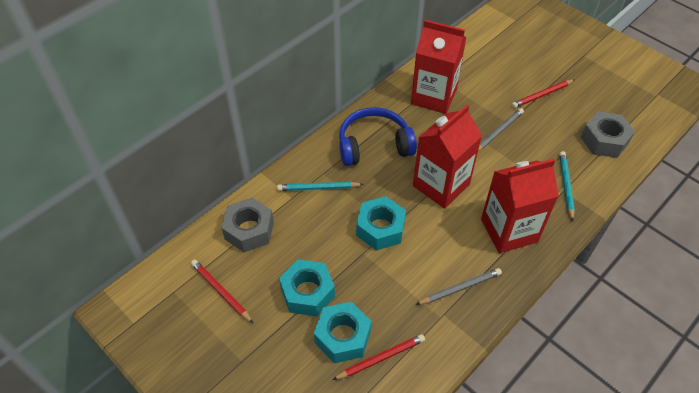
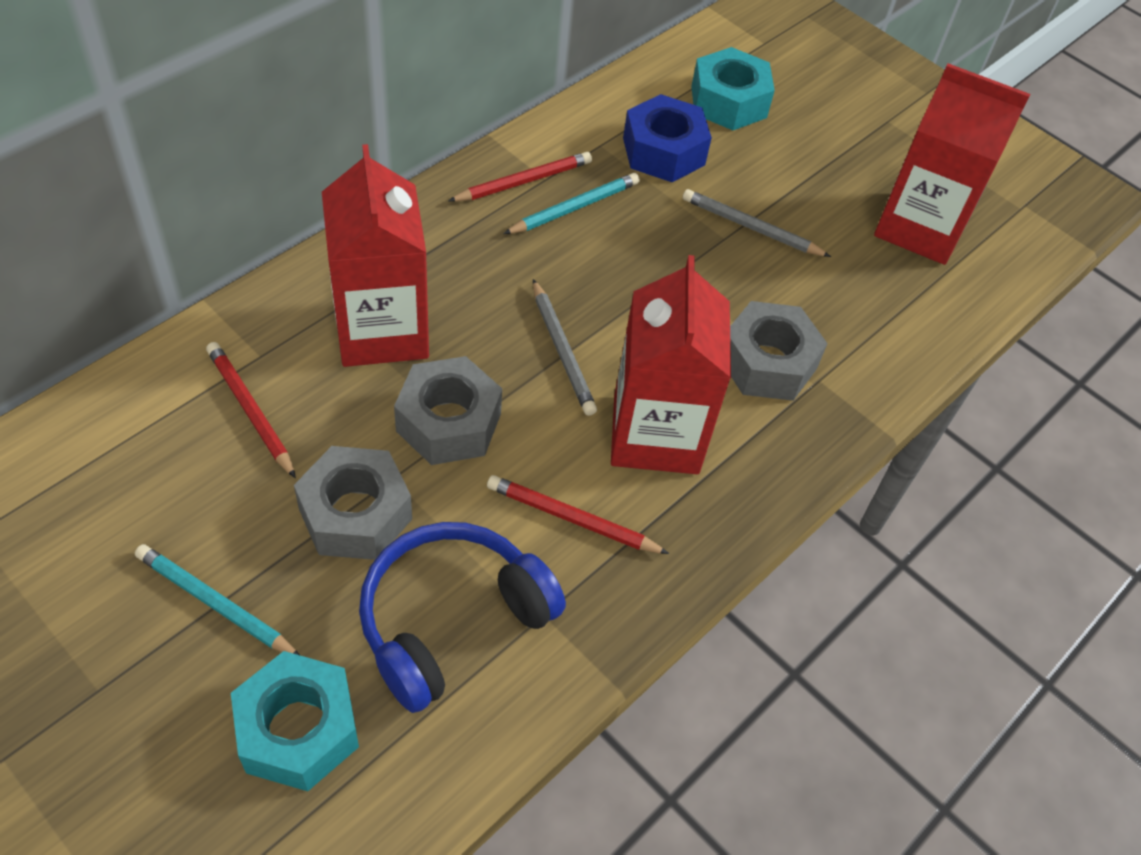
blue nut: none = 0 -> [623,94,712,182] = 1
grey nut: [221,198,274,253] [581,112,635,158] = 2 -> [294,446,412,560] [394,356,502,465] [730,301,828,401] = 3
turquoise nut: [279,259,335,316] [314,302,372,363] [356,196,406,250] = 3 -> [231,651,359,791] [691,47,775,130] = 2

